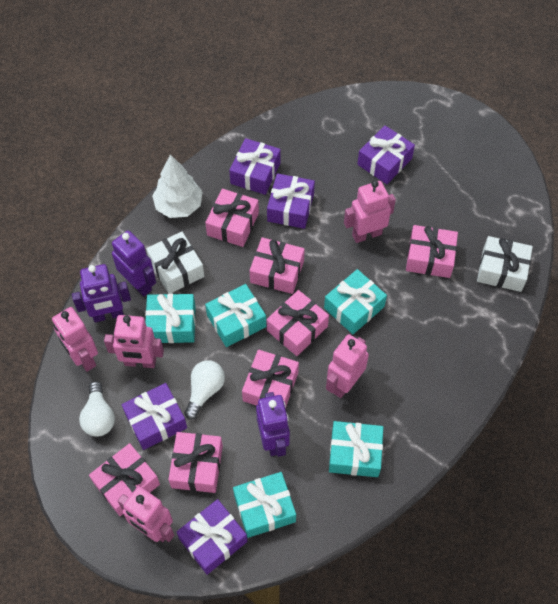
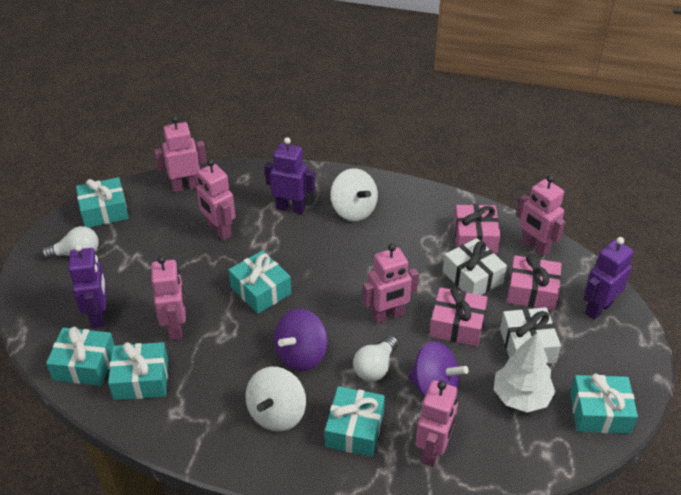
pink gift: [89,443,160,516] [168,432,223,493] [205,189,259,247] [242,350,299,409] [250,237,305,294] [267,290,329,356] [406,225,458,278] = 7 -> [429,287,488,346] [454,204,501,253] [507,255,561,311] = 3
pink robot: [52,307,98,372] [104,315,164,368] [118,486,174,542] [326,334,369,398] [344,180,396,243] = 5 -> [151,256,186,340] [154,116,207,192] [196,159,236,241] [363,244,419,324] [415,380,458,467] [516,175,565,257] = 6
purple gift: [122,383,187,450] [177,499,248,575] [229,138,281,195] [267,173,315,229] [357,126,415,184] = 5 -> none = 0
purple spinning top: none = 0 -> [274,309,328,371] [408,341,469,398] = 2
turquoise gift: [145,294,196,343] [205,284,266,347] [233,472,296,538] [324,269,387,334] [329,421,383,477] = 5 -> [46,327,115,386] [76,177,129,228] [108,342,168,400] [228,250,292,314] [325,386,385,457] [570,374,638,434] = 6
white spinning top: none = 0 -> [245,367,306,432] [330,168,378,221] = 2

